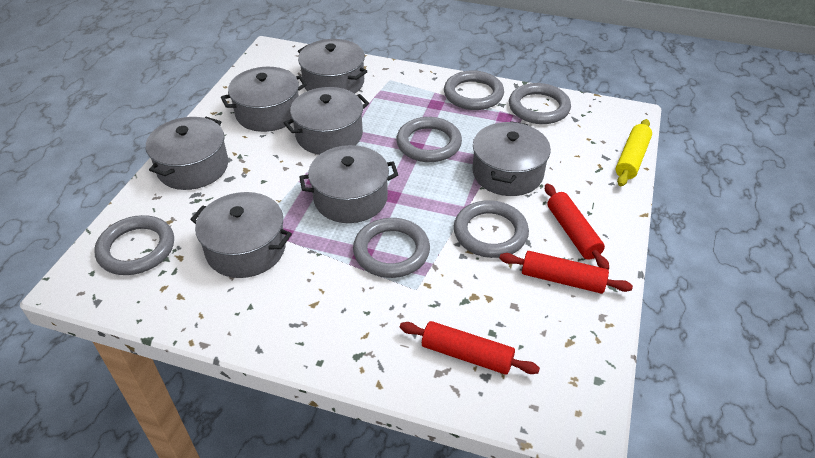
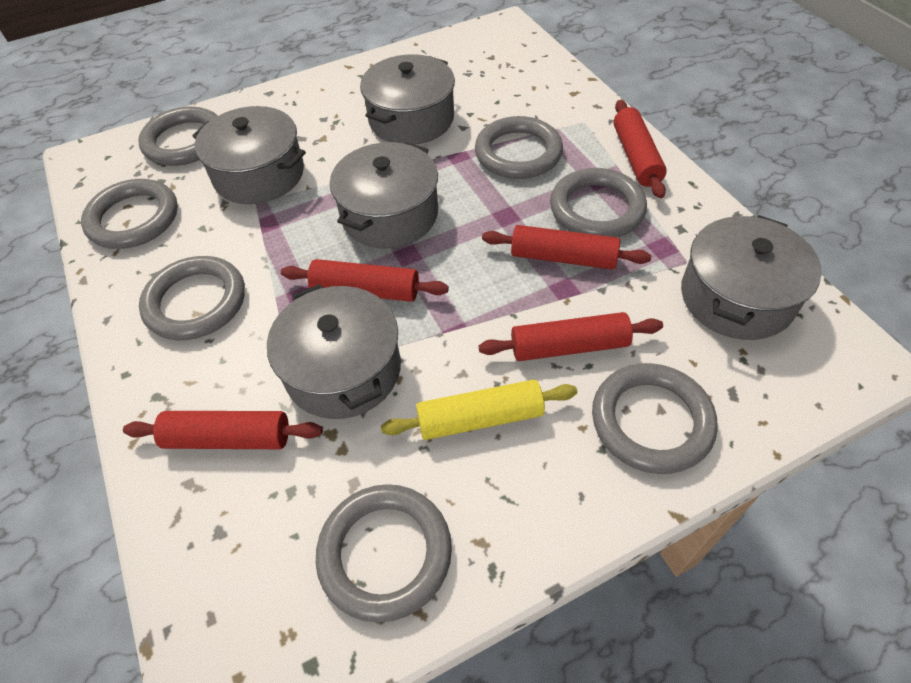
grey pot: [146,117,228,190] [190,192,292,278] [221,67,307,132] [284,87,369,155] [298,39,368,94] [299,145,398,223] [472,121,551,196] = 7 -> [193,106,306,204] [267,284,401,419] [330,142,438,248] [360,54,455,145] [681,215,822,340] = 5
grey ring: [94,215,174,275] [353,218,430,278] [396,117,462,162] [444,70,504,110] [454,200,529,258] [509,83,571,124] = 6 -> [81,179,178,249] [138,107,218,166] [139,256,245,340] [316,484,452,623] [475,116,563,179] [550,168,647,237] [592,363,718,474] = 7
red rolling pin: [400,321,540,375] [499,251,633,294] [545,184,609,270] = 3 -> [123,411,323,449] [281,259,449,302] [479,312,663,361] [482,225,651,270] [613,100,667,198] = 5

